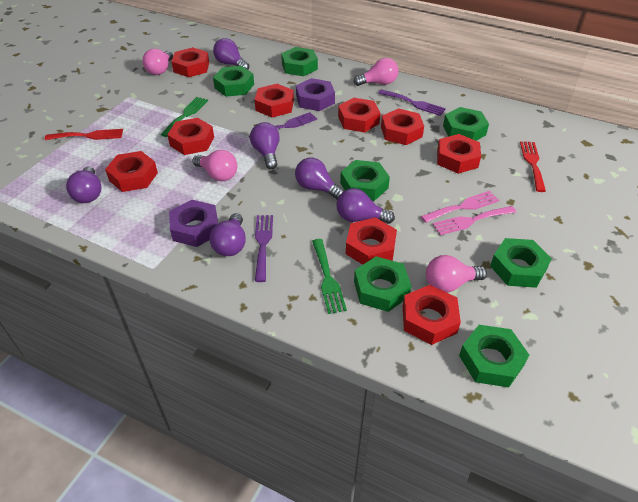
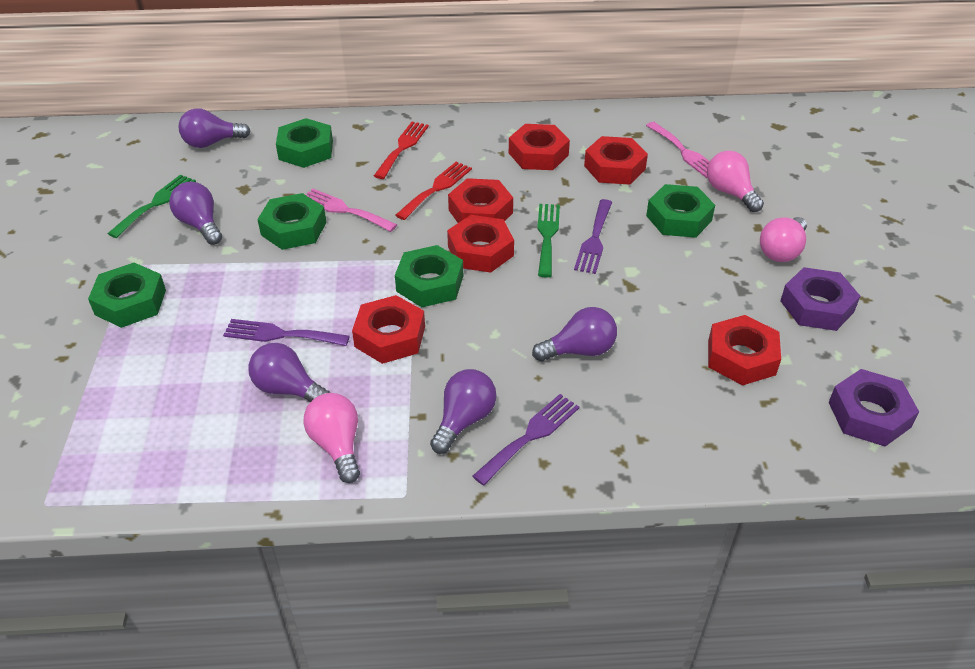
green nut: [213,66,254,97] [281,47,318,76] [340,160,390,201] [354,256,411,312] [443,107,489,141] [459,325,529,387] [490,238,552,288] = 7 -> [88,263,166,328] [257,193,327,250] [276,118,333,168] [395,245,463,307] [646,184,715,238] = 5
pink light bulb: [142,49,173,75] [192,150,237,181] [353,58,399,86] [426,255,487,293] = 4 -> [303,393,360,483] [707,151,764,212] [760,217,807,262] = 3
purple light bulb: [66,167,102,203] [210,213,246,256] [213,38,249,70] [250,122,280,169] [295,158,344,200] [336,188,395,224] = 6 -> [169,182,222,245] [179,108,251,148] [248,343,330,402] [430,369,496,454] [532,307,617,362] = 5
red nut: [105,151,158,192] [167,118,214,155] [171,47,209,77] [255,84,294,118] [338,98,380,133] [346,218,397,265] [381,108,424,145] [403,285,461,345] [437,134,481,174] = 9 -> [352,295,425,364] [447,215,514,273] [448,178,513,223] [509,124,570,170] [584,136,648,185] [708,315,781,386] = 6

